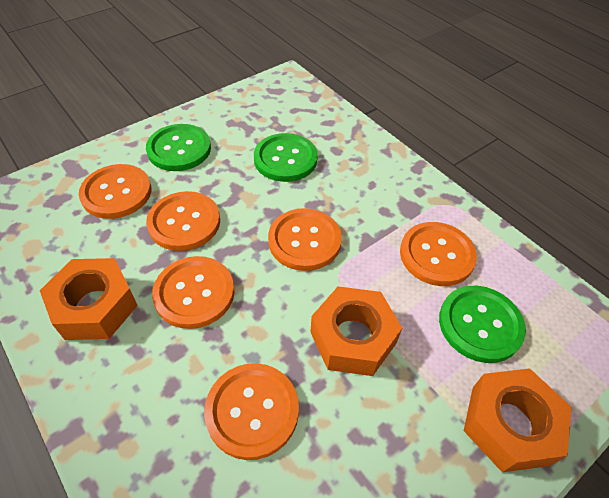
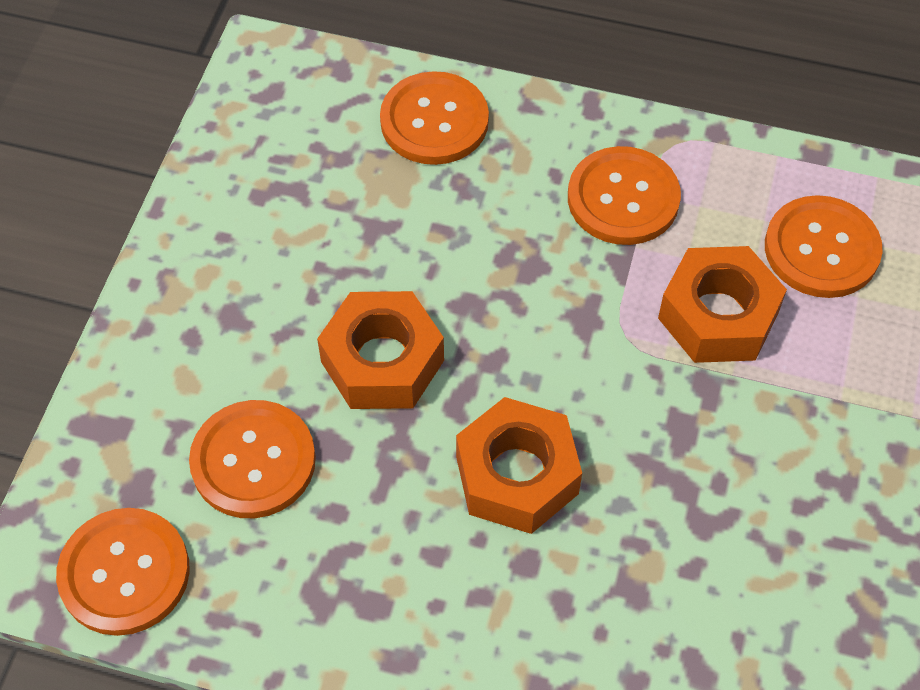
green button: [146,124,211,171] [254,133,318,182] [439,286,526,363] = 3 -> none = 0
orange button: [79,164,151,219] [146,191,220,251] [152,256,235,329] [204,363,299,460] [268,208,342,271] [400,222,477,286] = 6 -> [56,508,190,636] [189,400,316,518] [380,71,489,165] [568,146,681,245] [765,195,883,298] = 5

